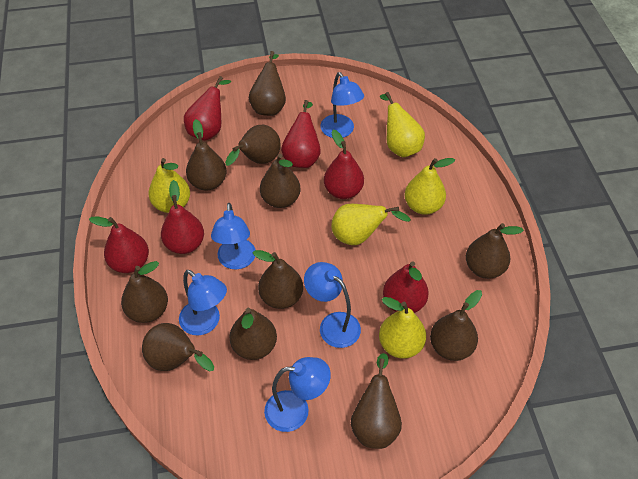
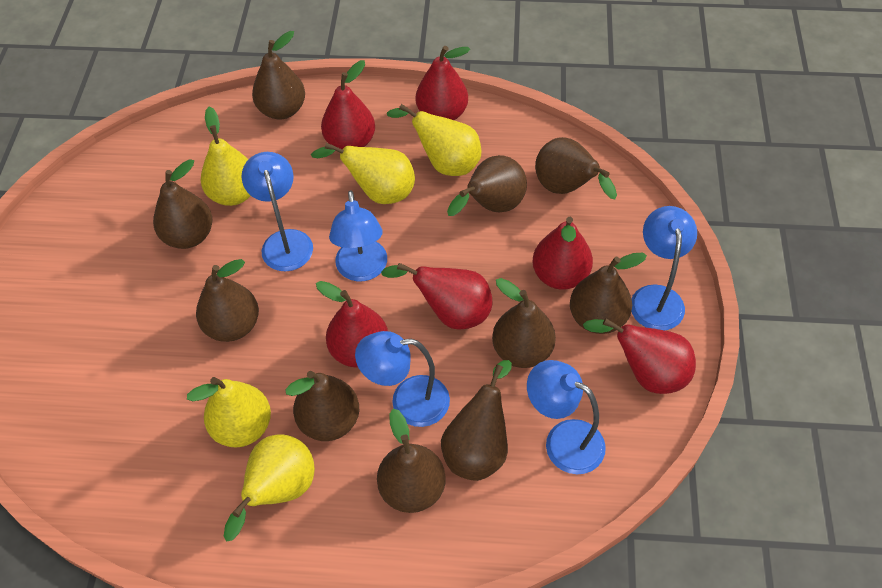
brown pear: [121,261,168,323] [142,323,214,371] [186,119,227,191] [225,125,281,166] [230,307,277,360] [249,51,286,116] [252,250,303,309] [260,154,300,208] [351,353,402,449] [430,290,482,361] [466,223,524,279] = 11 -> [153,159,213,249] [196,259,259,342] [252,31,305,120] [286,371,359,441] [377,409,446,513] [441,360,512,481] [447,155,527,216] [492,278,556,368] [535,137,617,199] [570,252,647,334] = 10

